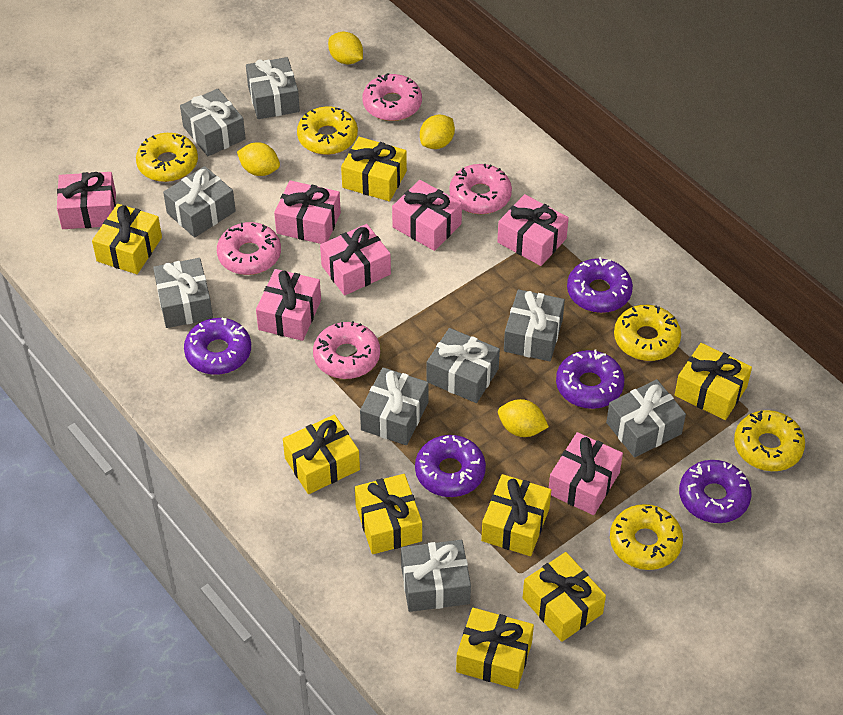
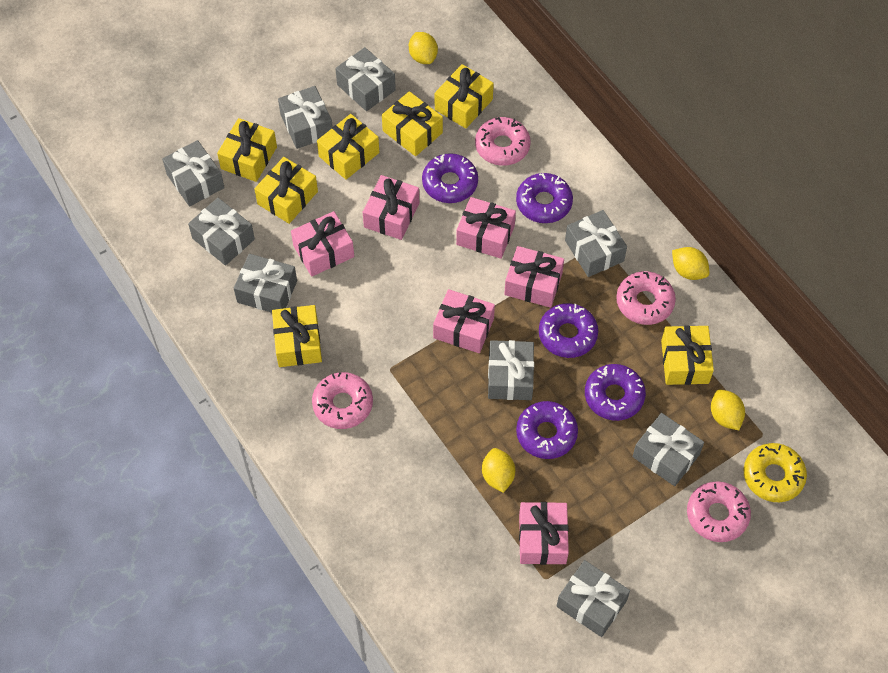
pink gift: [57,172,116,229] [256,269,321,341] [274,180,341,244] [320,224,391,296] [392,180,462,251] [497,194,569,266] [549,432,623,515] = 7 -> [291,211,354,277] [363,175,419,240] [433,289,495,353] [456,197,516,259] [504,246,564,308] [519,502,569,565] = 6
yellow donut: [136,133,198,182] [297,106,358,155] [610,504,683,570] [614,305,681,361] [734,410,805,471] = 5 -> [744,443,807,502] = 1
yellow gift: [92,204,162,274] [283,414,360,494] [341,137,407,201] [355,474,422,554] [456,608,534,689] [481,474,551,556] [523,552,606,642] [675,343,752,420] = 8 -> [217,118,277,182] [254,157,318,224] [272,305,322,367] [317,114,379,180] [382,91,443,156] [435,64,494,129] [661,325,714,385] = 7

